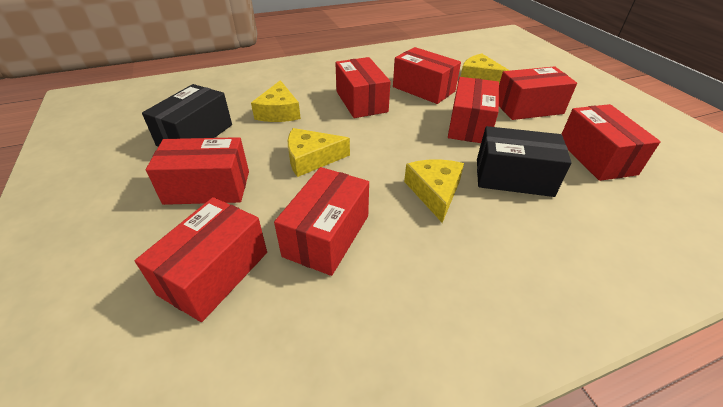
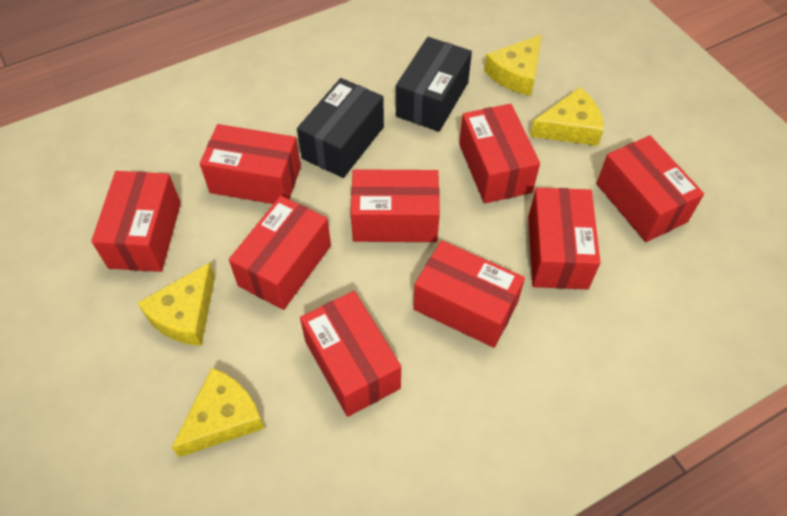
red box: [135,197,267,322] [146,137,249,205] [274,167,369,276] [335,57,391,118] [393,47,461,104] [448,77,499,143] [499,66,577,120] [562,104,661,181] = 8 -> [91,171,181,272] [200,124,301,204] [229,196,331,310] [300,291,401,417] [351,169,440,242] [413,240,525,348] [459,104,540,203] [528,188,600,289] [596,136,704,242] = 9

